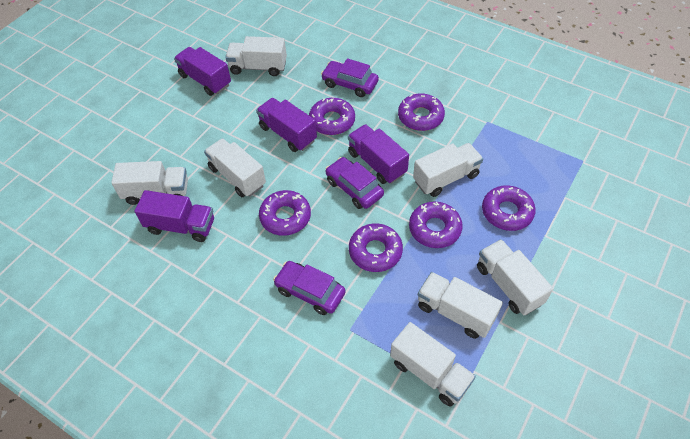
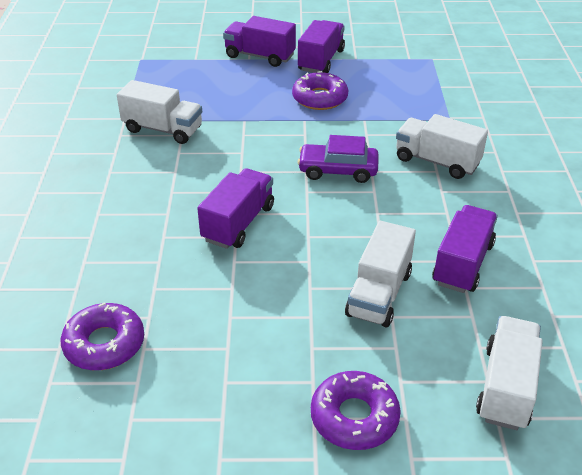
purple car: [273,261,346,315] [321,58,379,97] [325,157,384,209] = 3 -> [297,135,379,183] = 1
purple donut: [259,190,311,236] [309,98,355,135] [349,223,403,272] [398,93,445,131] [409,201,463,248] [482,185,536,231] = 6 -> [61,302,144,370] [292,71,348,110] [311,371,401,450] = 3
white truck: [111,161,188,205] [204,138,266,197] [225,36,287,76] [390,322,476,407] [413,143,483,197] [418,272,503,339] [477,239,553,315] = 7 -> [117,80,202,144] [345,221,416,327] [396,114,488,179] [476,316,543,430] = 4

